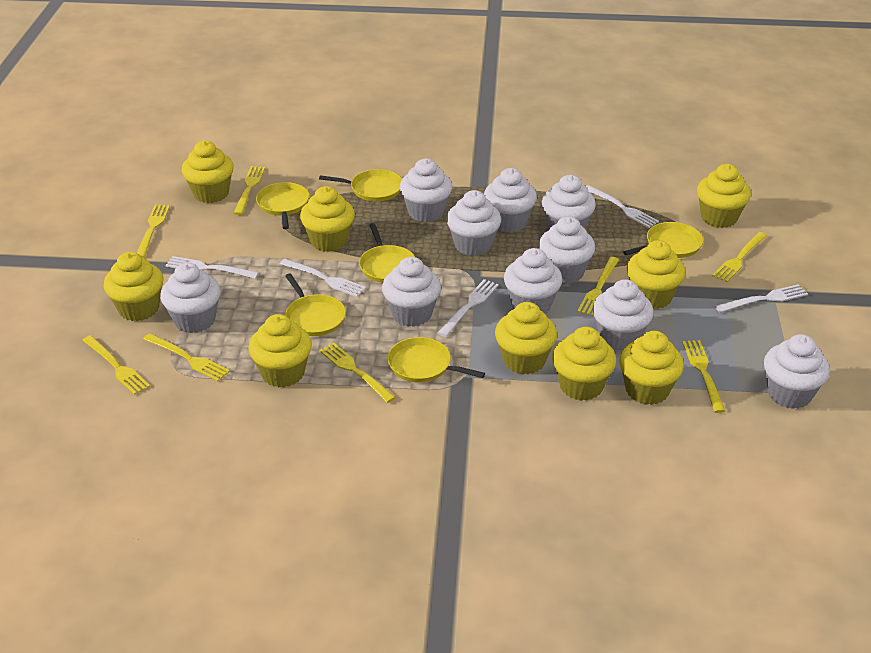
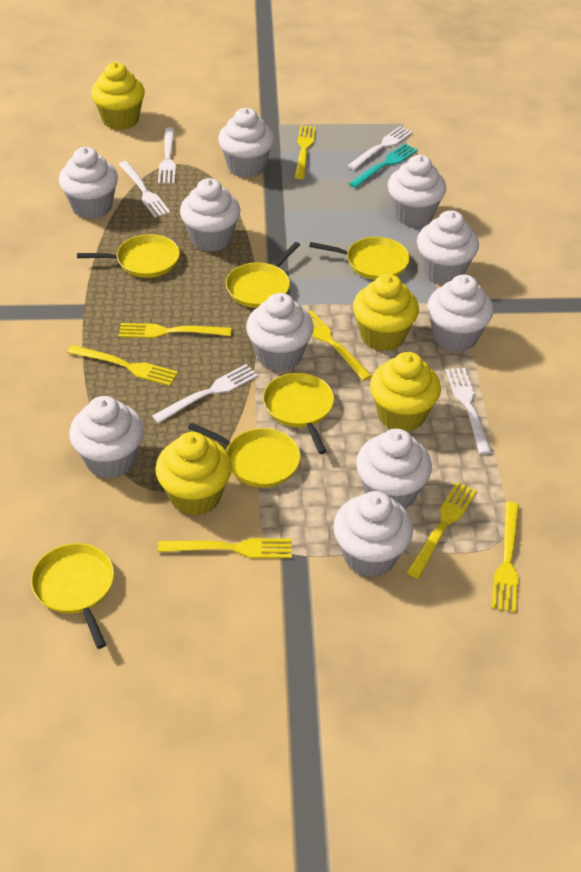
turquoise fork: none = 0 -> [349,144,418,188] = 1
yellow cupcake: [104,252,164,321] [182,141,234,203] [249,314,312,387] [300,186,355,252] [495,302,557,374] [552,327,616,401] [619,331,684,405] [627,240,685,309] [697,164,751,228] = 9 -> [91,62,145,130] [155,432,232,516] [353,274,419,351] [370,352,441,432] = 4
yellow fork: [82,335,150,395] [137,205,170,258] [143,333,230,382] [234,166,265,215] [319,343,396,403] [577,257,619,316] [682,340,725,413] [712,232,767,282] = 8 -> [67,345,178,386] [119,323,232,338] [158,538,292,558] [295,125,316,179] [308,310,372,381] [407,482,477,578] [491,502,519,613] = 7

